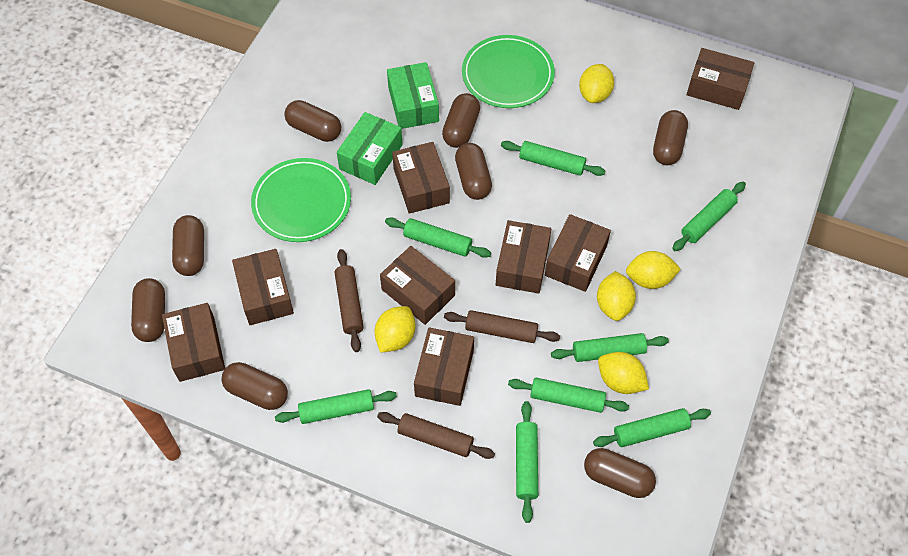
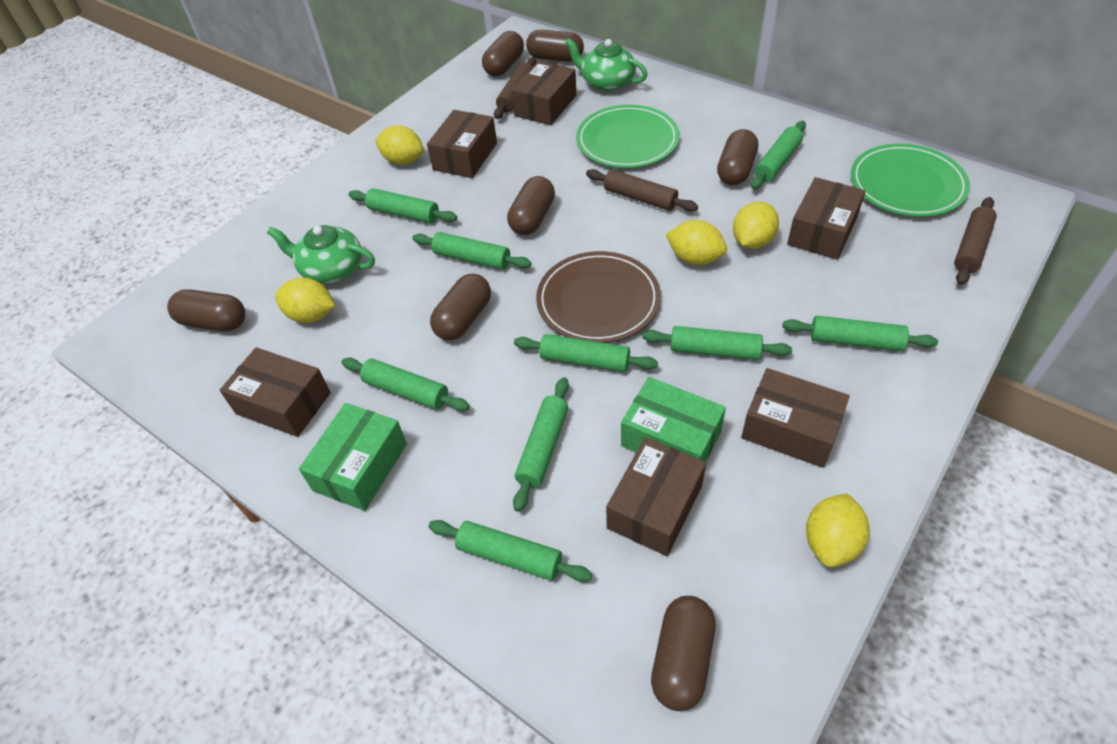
brown box: [162,303,225,382] [232,249,294,325] [380,246,455,325] [392,142,450,214] [414,327,474,406] [496,220,551,294] [545,214,611,292] [686,48,754,110] = 8 -> [220,347,331,437] [427,110,497,178] [511,61,577,125] [606,437,706,556] [741,368,850,468] [787,177,866,260] = 6
brown capsule: [131,278,165,342] [172,215,204,276] [221,362,288,410] [284,100,341,142] [442,93,480,148] [455,143,492,200] [584,448,656,498] [653,110,688,165] = 8 -> [167,289,245,331] [430,274,491,340] [482,31,524,76] [507,176,555,235] [526,30,584,62] [651,596,715,711] [717,129,758,185] = 7
brown plate: none = 0 -> [536,251,661,343] = 1
green rolling pin: [275,389,397,424] [385,217,491,258] [501,141,605,176] [508,378,629,413] [516,401,538,523] [551,333,669,362] [593,408,711,447] [672,182,746,251] = 8 -> [341,358,470,411] [348,189,457,223] [412,232,531,270] [429,520,592,582] [513,377,569,512] [514,334,658,372] [642,326,792,360] [751,121,806,189] [782,316,938,351] = 9
green teapot: none = 0 -> [267,225,375,284] [565,38,648,92] = 2

